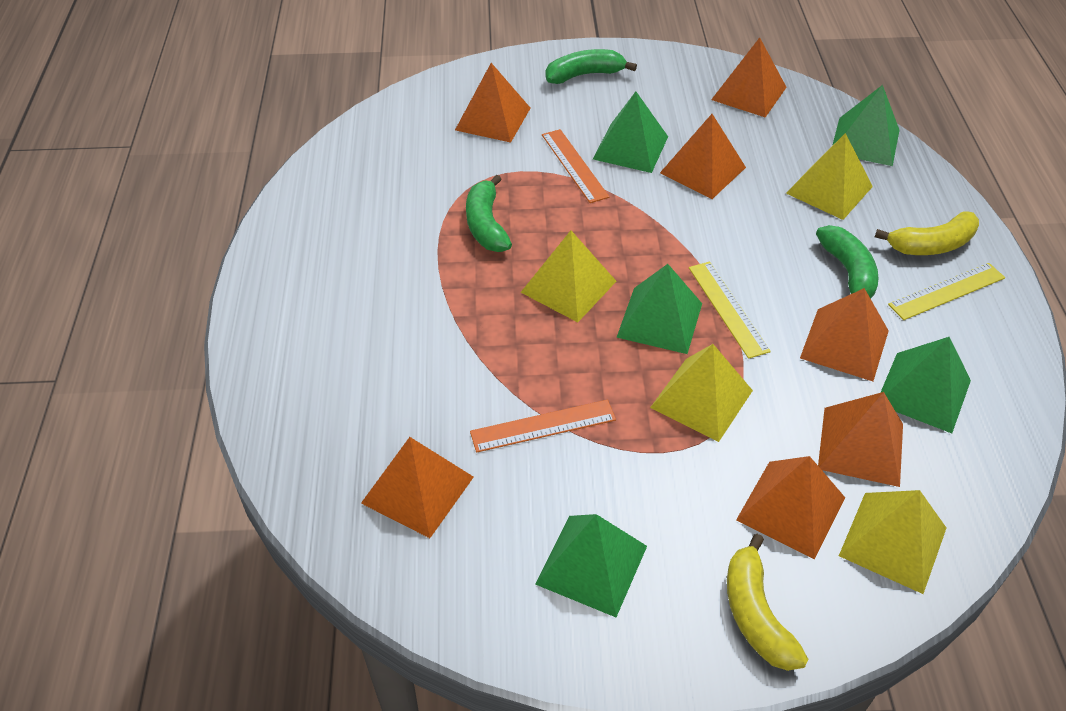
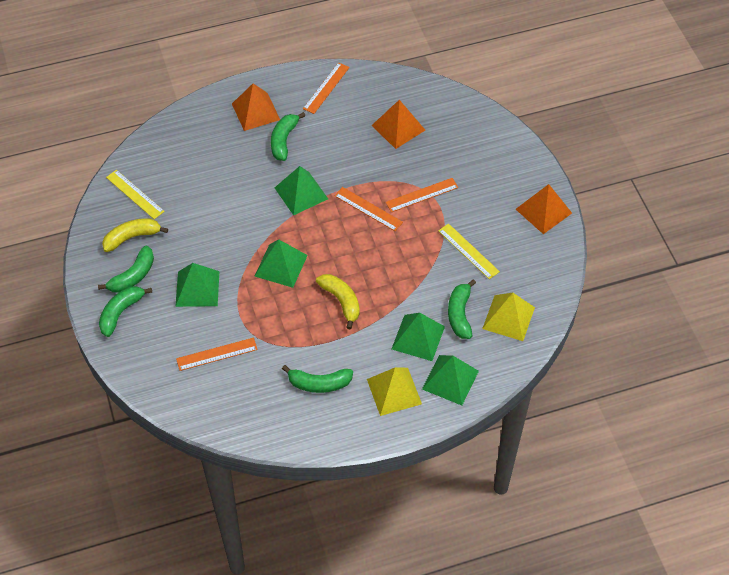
green banana: [466,174,512,252] [546,49,637,84] [816,225,879,299] = 3 -> [98,246,154,293] [99,286,153,337] [271,112,305,161] [282,365,353,393] [448,279,476,339] = 5
orange pyramid: [361,437,474,538] [455,63,530,143] [660,114,746,199] [711,38,787,117] [736,456,845,559] [800,288,889,381] [818,392,903,487] = 7 -> [232,84,280,131] [371,100,425,149] [516,184,572,234] = 3
orange ruler: [470,400,616,453] [542,129,609,203] = 2 -> [176,338,258,371] [303,62,350,114] [335,187,403,231] [386,178,458,212] = 4
yellow pyramid: [521,230,617,322] [650,344,753,442] [786,133,873,220] [839,490,946,594] = 4 -> [367,367,422,416] [482,293,535,341] = 2

